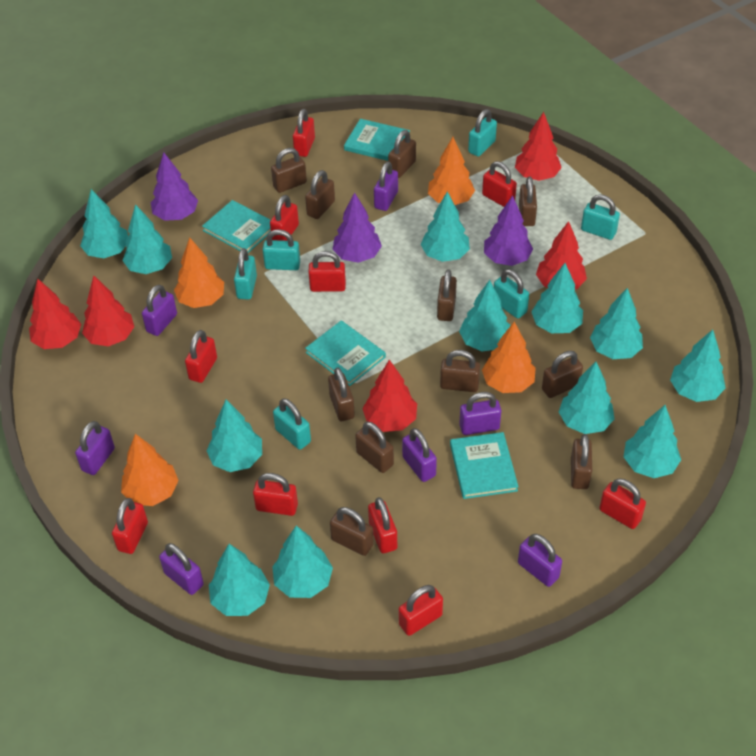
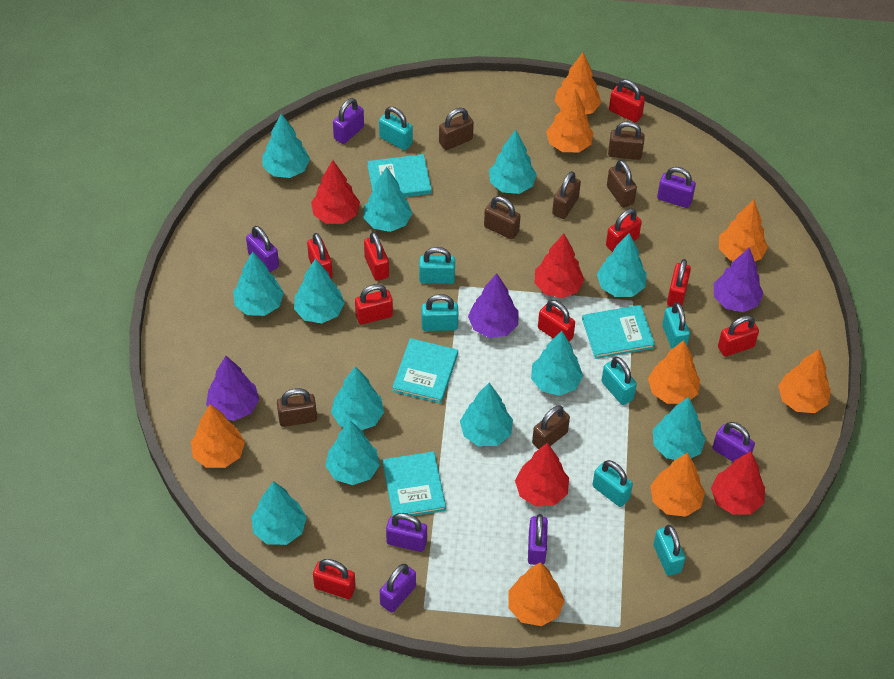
brown padlock: [271,148,307,193] [305,170,335,219] [328,368,355,421] [330,507,374,556] [355,422,394,473] [388,130,416,178] [437,269,457,321] [440,350,480,392] [519,177,537,226] [542,351,583,398] [571,434,592,489] = 11 -> [277,388,317,427] [439,108,474,150] [484,196,520,239] [532,405,570,449] [552,171,581,219] [607,160,637,208] [608,121,645,160] = 7
orange tree: [121,434,179,506] [174,238,224,308] [428,137,475,205] [482,322,536,393] = 4 -> [191,404,245,468] [508,562,565,626] [546,89,594,152] [555,52,601,115] [648,340,700,404] [650,452,705,517] [719,200,768,261] [778,349,831,413] = 8
red padlock: [112,498,148,554] [185,330,217,383] [253,473,298,516] [270,195,299,241] [293,109,315,157] [308,251,346,292] [368,497,397,553] [399,585,443,636] [482,161,517,207] [599,478,646,529] = 10 -> [307,233,333,278] [313,559,356,599] [355,284,393,325] [364,232,389,281] [538,300,575,342] [606,209,642,252] [609,79,645,123] [667,259,691,307] [718,315,759,357] = 9
red tree: [29,279,81,349] [82,275,134,346] [362,360,417,432] [515,112,562,181] [536,221,587,290] = 5 -> [311,160,360,224] [515,443,569,507] [535,234,585,298] [711,451,765,515] = 4
turquoise padlock: [234,248,257,300] [262,229,300,270] [273,398,311,450] [468,109,497,156] [494,269,529,319] [581,194,620,240] = 6 -> [379,107,413,150] [419,247,455,284] [421,294,458,331] [592,460,633,507] [601,357,637,405] [653,525,685,576] [662,302,690,349] = 7

